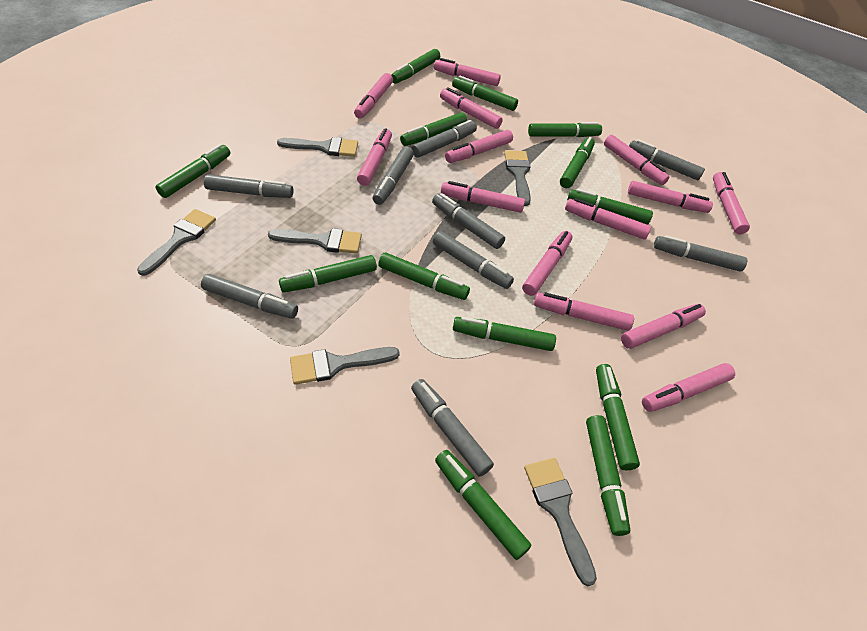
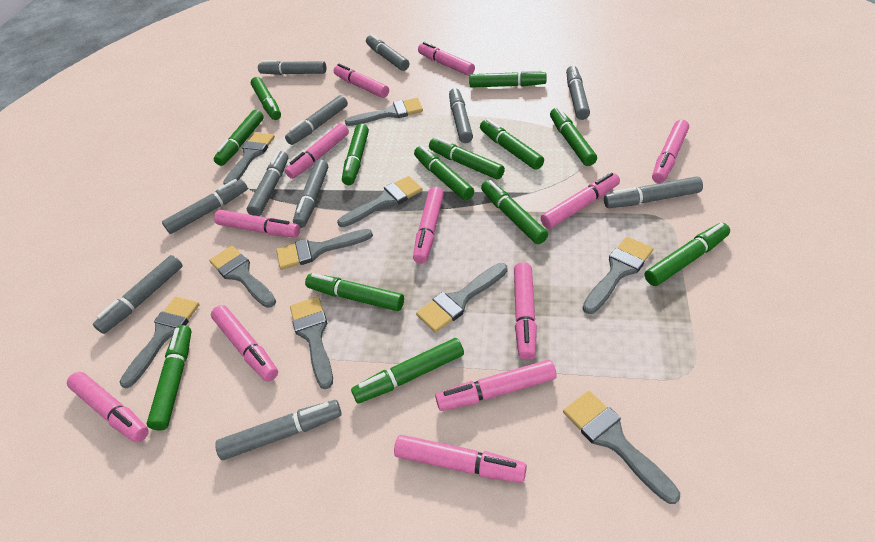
grey brush: [137,209,216,276] [268,228,362,254] [277,137,358,157] [290,347,400,385] [504,150,531,206] [524,458,597,586] = 6 -> [120,297,200,389] [209,246,276,308] [223,132,275,185] [276,229,373,270] [290,297,333,389] [337,176,422,227] [345,98,423,126] [416,263,508,333] [563,391,680,504] [582,237,653,314] = 10
grey marker: [201,274,298,319] [204,174,293,198] [373,146,414,205] [411,379,494,477] [412,120,477,158] [432,193,505,249] [433,231,514,289] [629,139,705,180] [654,235,747,272] = 9 -> [93,255,183,334] [162,179,248,234] [215,400,342,460] [247,151,288,216] [258,60,326,75] [285,95,348,145] [293,159,328,228] [366,34,409,71] [449,88,473,143] [566,65,590,120] [604,176,703,208] = 11
pink marker: [354,73,393,119] [357,128,392,186] [434,58,501,86] [440,87,503,129] [441,181,525,213] [445,130,513,163] [522,231,572,296] [534,292,634,331] [565,198,651,239] [604,135,669,185] [621,304,706,349] [628,181,713,213] [642,363,735,412] [713,172,750,234] = 14 -> [67,372,149,442] [211,305,278,382] [214,210,300,237] [285,123,349,179] [334,64,389,98] [394,435,527,483] [413,187,444,264] [418,42,475,76] [435,360,557,411] [514,262,537,360] [541,173,620,229] [652,120,689,183] = 12

